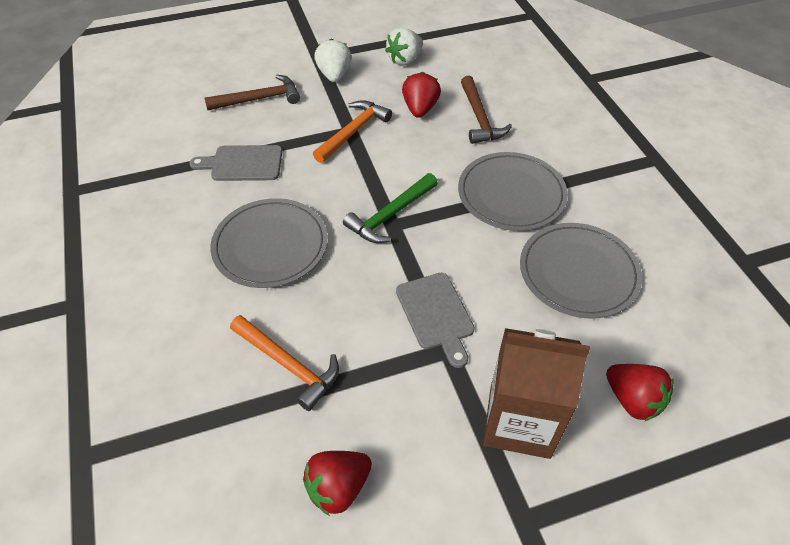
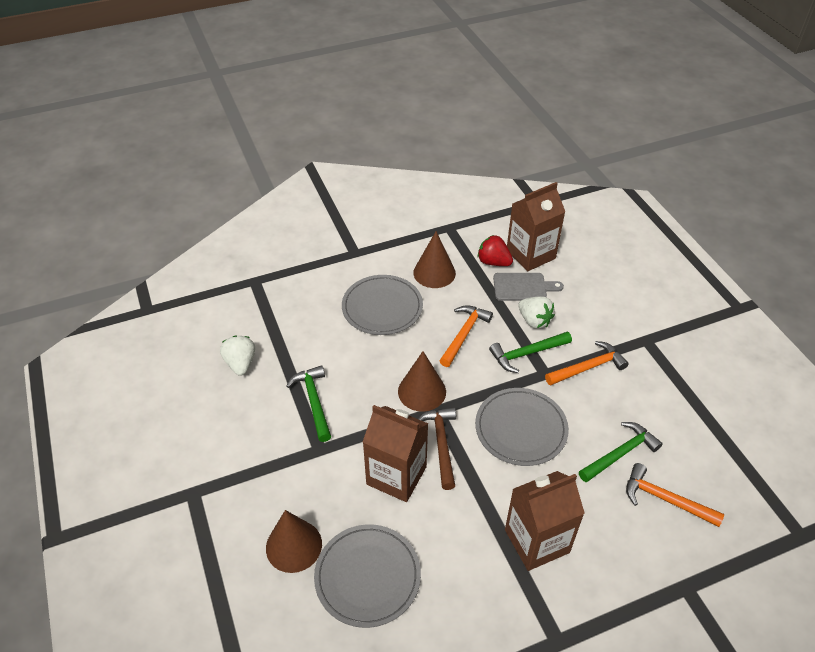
brown carton: [483,328,590,459] = 1 -> [363,405,428,502] [505,471,585,571] [507,182,565,271] = 3
brown cone: none = 0 -> [266,510,322,573] [398,351,446,412] [413,231,456,288] = 3
brown hammer: [204,75,300,110] [461,76,512,144] = 2 -> [418,407,456,490] = 1
green hammer: [343,173,438,243] = 1 -> [286,365,331,442] [489,332,572,373] [579,422,663,483] = 3
grey cutting board: [190,145,282,181] [396,273,475,368] = 2 -> [493,273,564,301] = 1
orange hammer: [230,315,339,411] [313,100,392,163] = 2 -> [440,305,493,367] [545,341,629,386] [626,463,724,527] = 3
red strawberry: [303,451,372,516] [402,72,441,118] [606,364,674,422] = 3 -> [478,235,513,266] = 1

